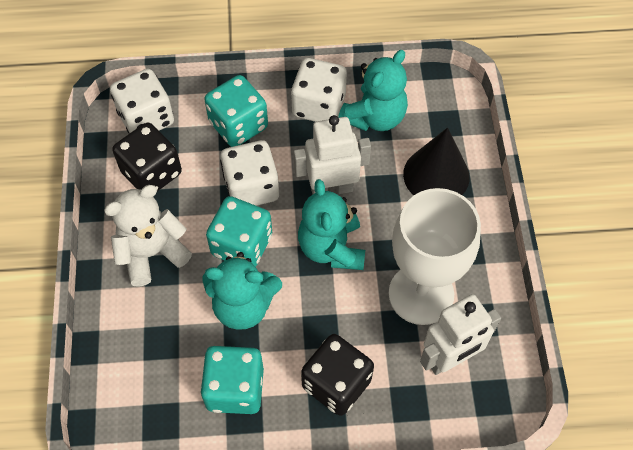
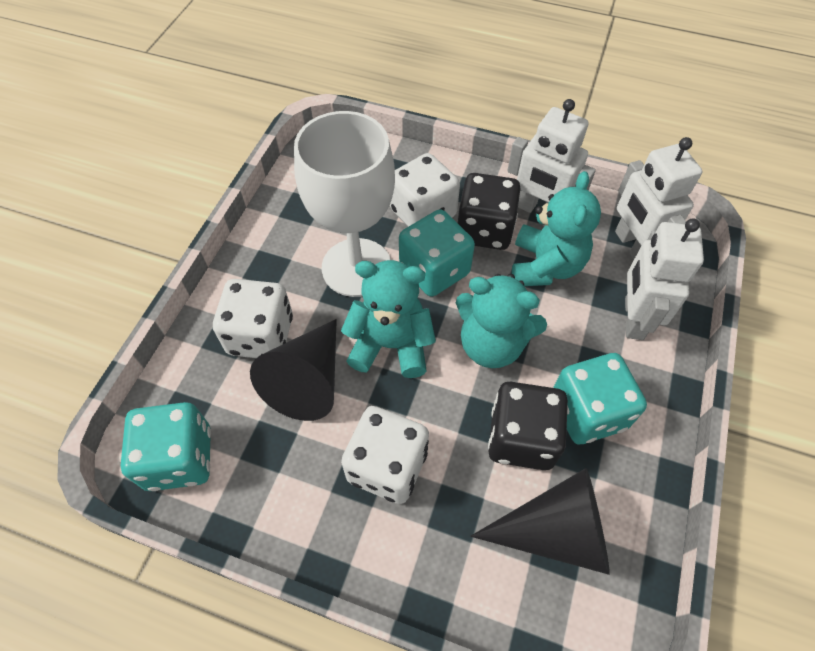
black cone: [403,127,470,195] = 1 -> [250,319,337,421] [471,468,610,575] = 2
white robot: [294,115,371,195] [420,294,501,375] = 2 -> [507,99,596,213] [615,137,703,259] [625,218,704,340] = 3
white teddy bear: [104,185,192,287] = 1 -> none = 0

